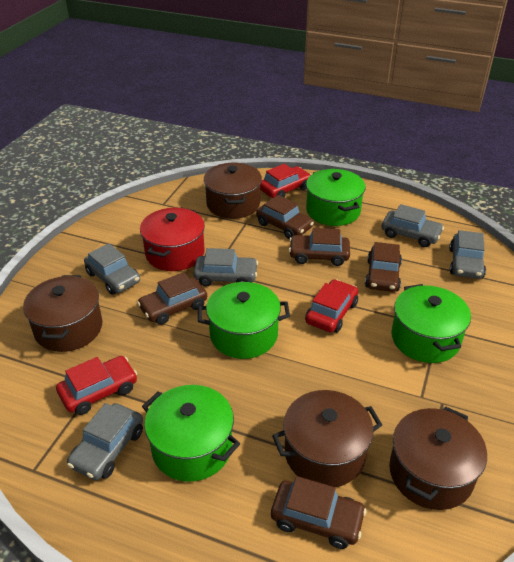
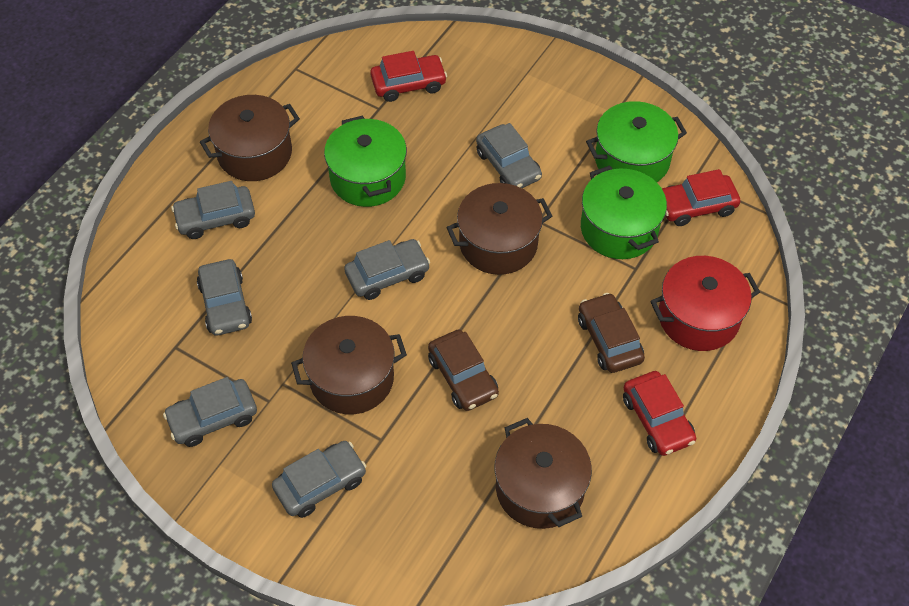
brown car: [137,272,207,325] [256,195,314,239] [271,476,367,549] [289,228,350,266] [365,242,402,292] = 5 -> [428,330,499,411] [578,293,645,373] = 2
green pot: [142,385,240,482] [198,282,290,359] [306,169,365,226] [391,284,471,363] = 4 -> [324,115,407,207] [581,165,667,259] [586,101,687,182] = 3
grey car: [67,403,143,480] [84,243,140,295] [193,248,258,287] [382,204,444,247] [449,230,486,279] = 5 -> [163,377,257,447] [171,181,255,239] [197,259,252,336] [272,441,366,518] [344,239,430,300] [476,123,542,188] = 6

